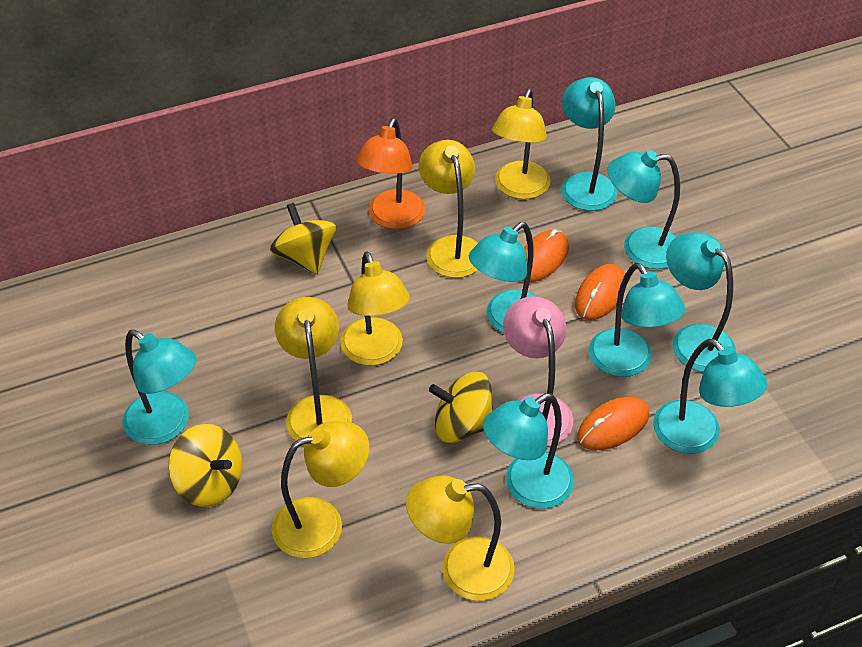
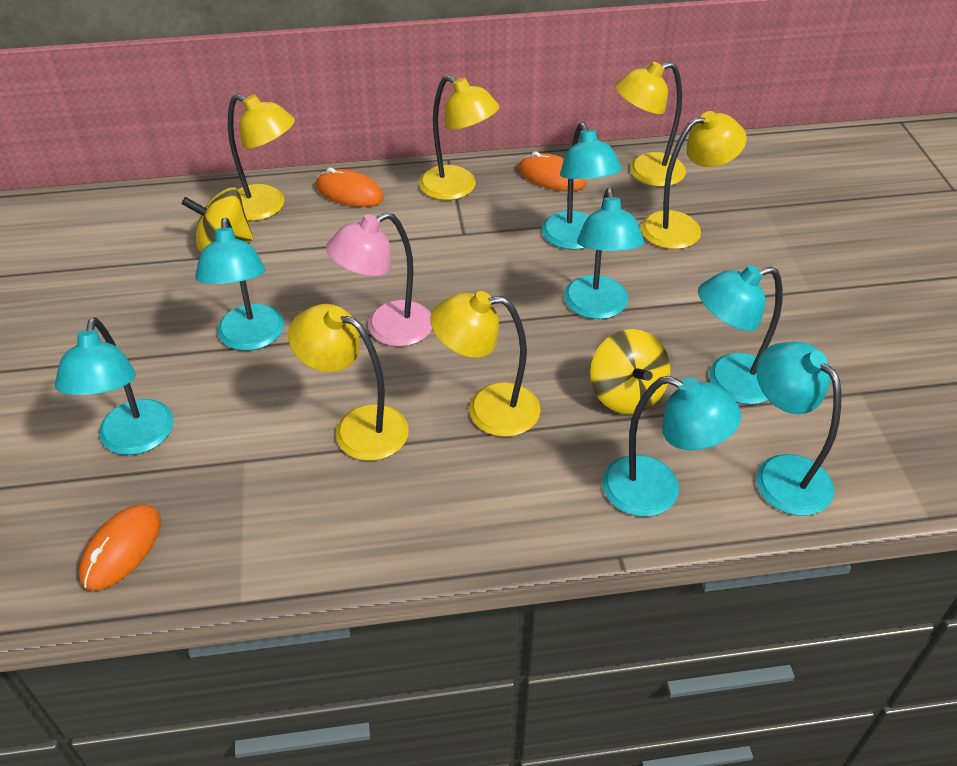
orange lamp: [356,118,425,229] = 1 -> none = 0
turquoise lamp: [123,330,196,445] [469,222,538,333] [483,393,574,509] [561,77,617,211] [589,263,685,377] [607,150,680,269] [653,339,767,454] [666,232,736,372] = 8 -> [55,317,173,455] [195,218,284,351] [542,122,622,250] [564,188,644,319] [602,376,741,517] [698,265,783,405] [756,342,841,516] = 7
yellow spinning top: [168,424,242,507] [270,203,336,275] [429,372,493,443] = 3 -> [182,187,253,252] [590,329,670,414] = 2

